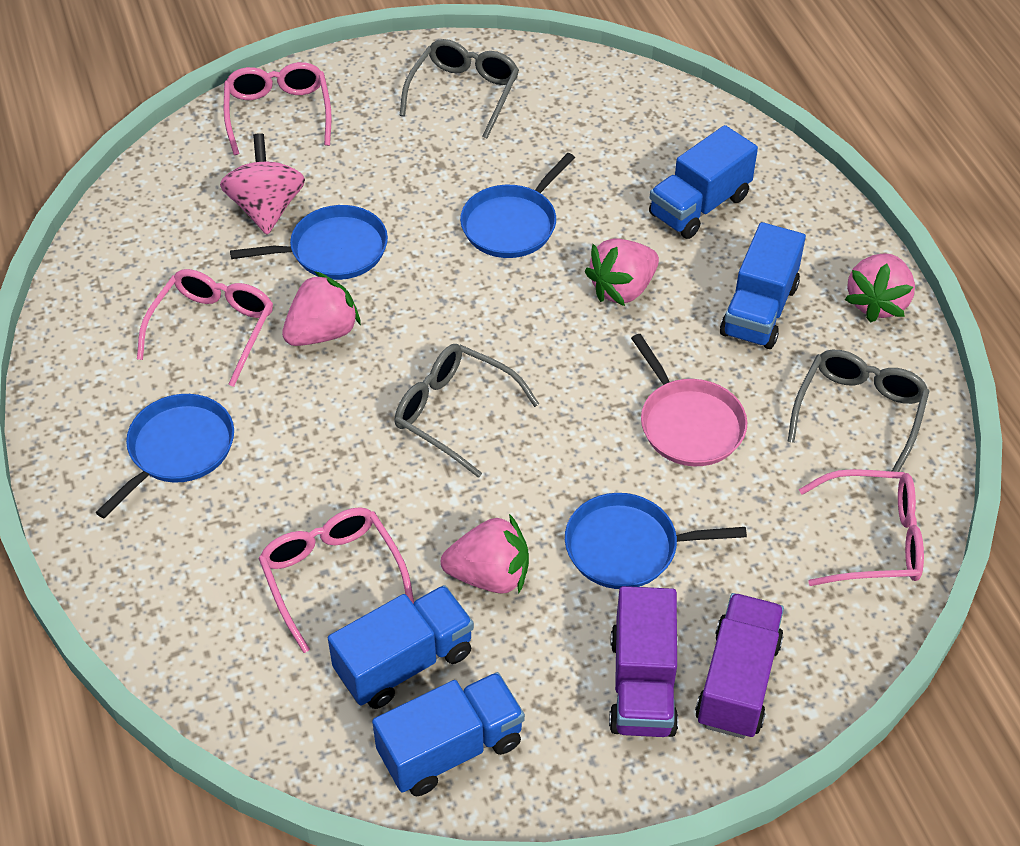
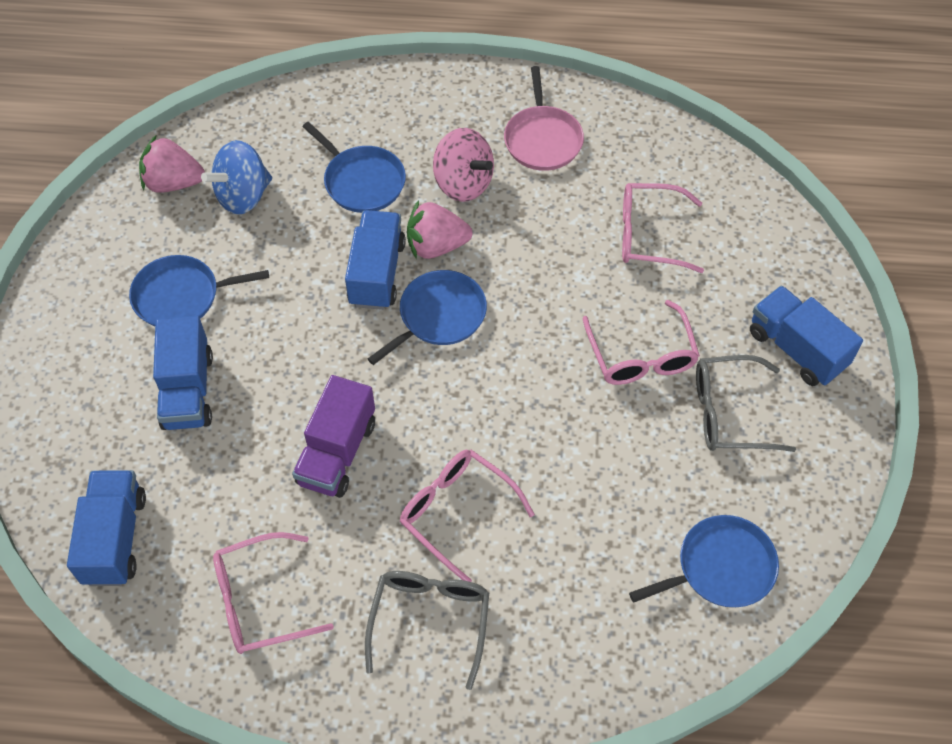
blue spinning top: none = 0 -> [201,140,272,215] = 1
grey glasses: [395,344,539,478] [399,39,519,138] [787,350,930,472] = 3 -> [365,571,489,690] [696,355,796,452] = 2
pink strawberry: [282,271,361,346] [441,514,529,594] [585,238,659,306] [844,253,915,323] = 4 -> [139,135,205,193] [407,200,472,260] = 2
purple truck: [609,586,678,737] [695,593,784,739] = 2 -> [292,375,375,498] = 1

